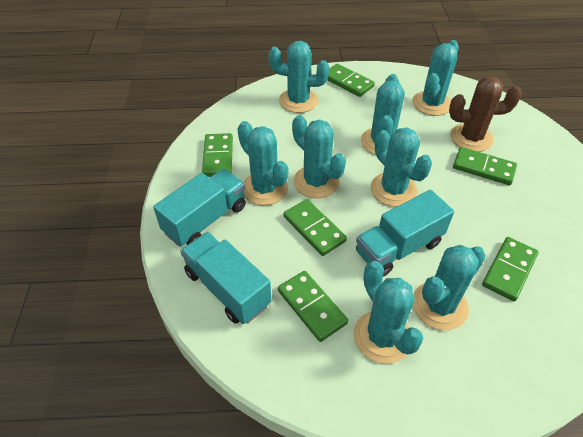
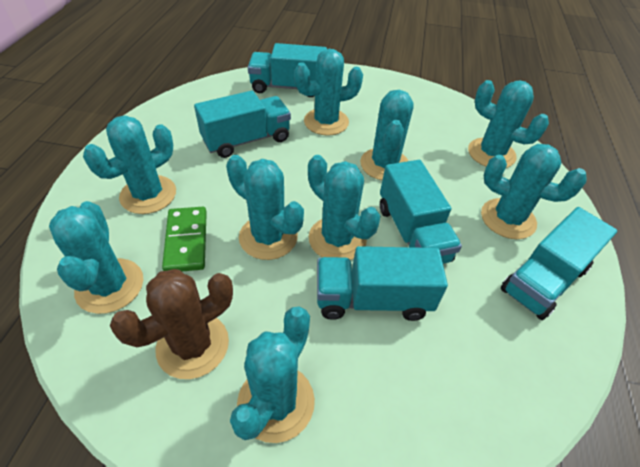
green domino: [202,133,233,177] [278,271,348,342] [284,199,347,256] [327,64,375,97] [453,147,517,185] [482,237,539,301] = 6 -> [162,207,207,271] = 1
turquoise cactus: [237,121,288,205] [269,41,330,113] [292,115,346,198] [353,261,424,364] [361,74,405,155] [371,128,432,207] [412,40,459,116] [413,245,486,330] = 8 -> [49,201,143,314] [83,116,176,214] [226,155,304,260] [230,307,315,443] [294,49,363,136] [308,155,380,260] [360,90,414,180] [468,80,549,168] [481,144,587,239] = 9
turquoise truck: [153,169,246,247] [180,232,272,324] [356,190,454,277] = 3 -> [194,91,291,158] [248,43,327,97] [317,246,448,321] [380,160,462,264] [501,207,617,320] = 5

